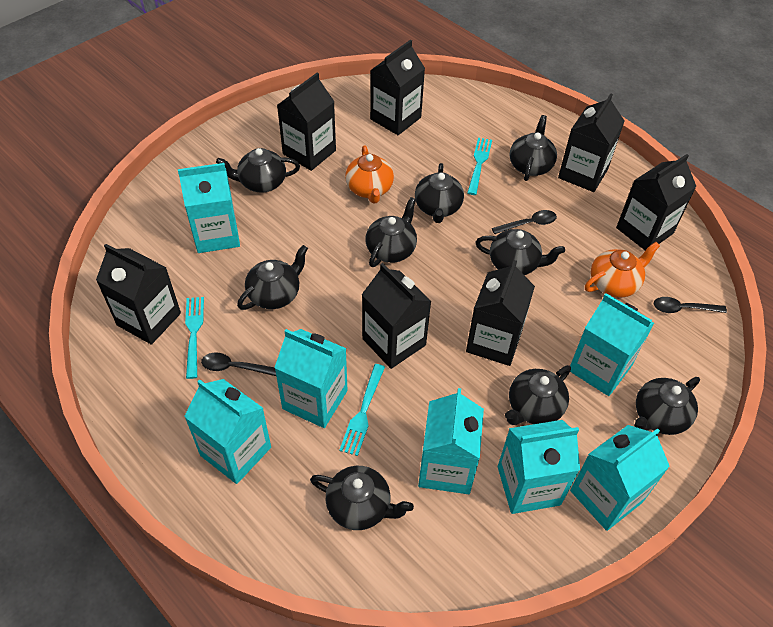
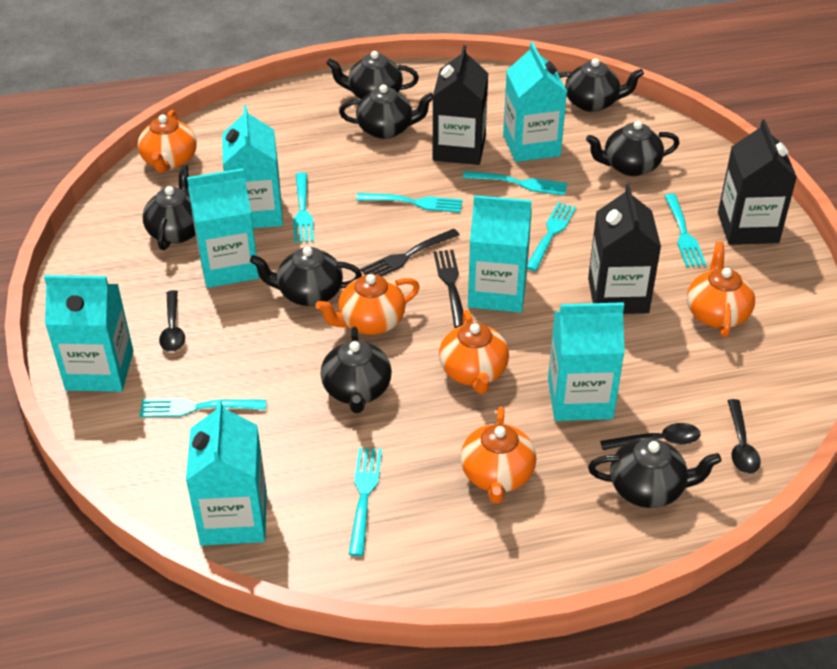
black carton: [96,244,181,345] [277,73,336,171] [362,263,432,369] [370,40,425,135] [466,260,535,366] [558,94,625,192] [616,154,697,250] = 7 -> [433,45,488,165] [588,184,661,314] [718,119,797,245] = 3
black fork: none = 0 -> [360,229,460,277] [434,250,463,328] = 2
black teapot: [216,148,300,192] [237,245,308,310] [310,466,414,530] [365,197,417,267] [415,163,464,223] [475,229,565,275] [505,365,571,425] [509,115,557,181] [634,377,700,435] = 9 -> [142,165,196,250] [250,247,362,306] [321,327,392,413] [326,51,419,100] [339,85,433,139] [558,59,644,112] [586,121,679,176] [588,438,722,508] = 8
orange teapot: [345,145,394,203] [585,242,660,298] = 2 -> [138,110,197,173] [316,274,420,335] [439,310,509,394] [460,407,536,504] [687,242,755,337] = 5
turquoise fork: [185,297,204,379] [339,364,385,456] [467,138,492,195] = 3 -> [139,398,266,417] [293,172,314,243] [349,448,382,556] [356,193,463,213] [463,171,567,196] [527,202,576,271] [664,194,706,267] = 7

